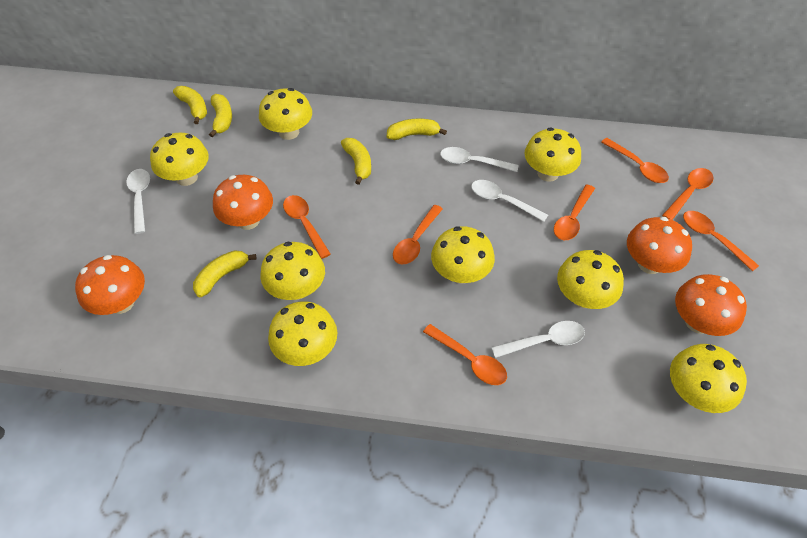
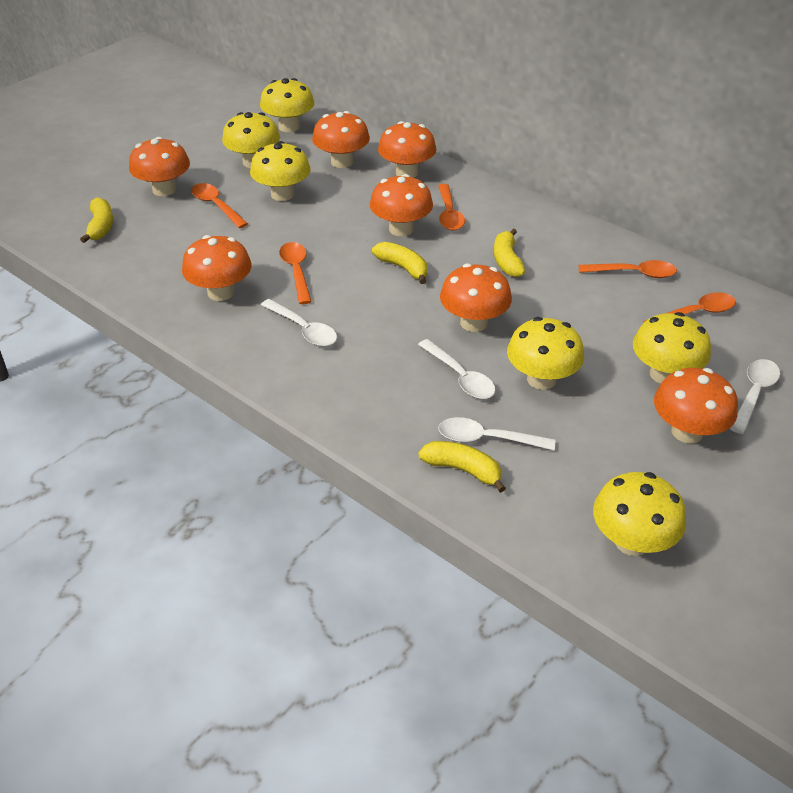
orange mushroom: [75,255,145,315] [213,175,273,230] [627,217,692,274] [675,274,747,336] = 4 -> [129,137,190,196] [182,235,252,301] [312,111,370,168] [370,174,433,236] [378,121,437,178] [440,263,512,332] [654,368,738,444] = 7
orange spoon: [283,195,331,259] [393,205,443,264] [423,324,507,385] [554,184,595,240] [601,138,669,183] [662,168,714,220] [683,211,759,272] = 7 -> [191,183,248,228] [279,242,312,304] [438,184,465,231] [579,260,677,278] [643,292,736,322] = 5
yellow banana: [173,86,207,124] [193,250,257,297] [209,94,232,137] [341,138,371,185] [387,119,447,140] = 5 -> [80,197,113,243] [372,242,428,284] [418,441,506,493] [494,228,526,277] = 4
yellow mushroom: [150,133,209,186] [259,88,312,140] [260,242,325,300] [268,301,337,366] [431,226,495,284] [524,127,581,182] [557,250,624,309] [670,344,747,413] = 8 -> [222,112,280,168] [250,141,311,201] [260,78,314,132] [507,317,584,390] [593,472,686,556] [633,312,711,384] = 6

